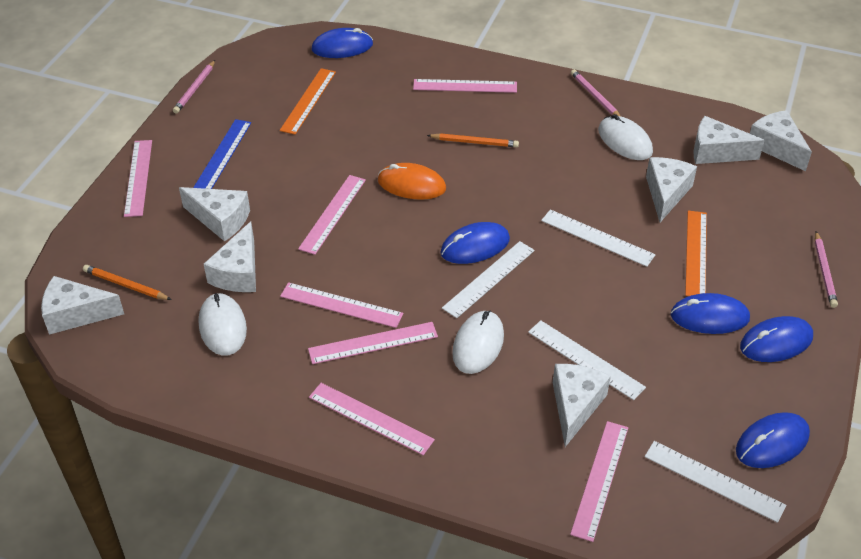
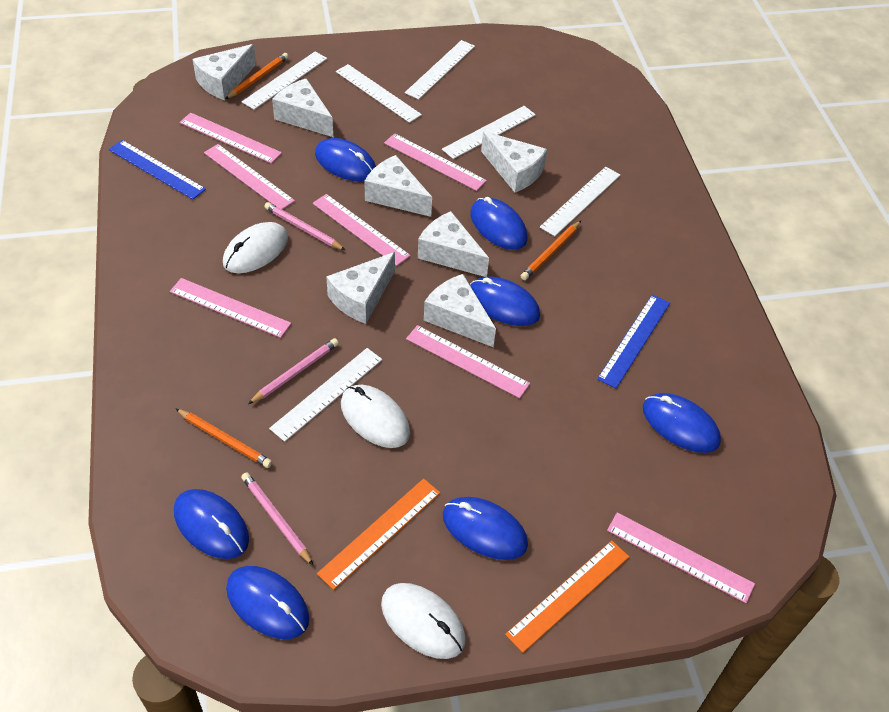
blue mouse: [311,28,373,58] [440,222,510,264] [671,293,750,334] [736,412,810,468] [740,316,813,362] = 5 -> [174,489,249,559] [226,566,310,639] [315,138,376,181] [443,497,528,560] [470,277,540,326] [471,197,528,250] [643,393,721,453] = 7
blue ruler: [193,119,251,189] = 1 -> [109,140,206,200] [597,295,670,388] = 2
orange mouse: [378,163,446,200] = 1 -> none = 0
orange pencil: [83,265,172,300] [427,133,519,147] = 2 -> [175,408,272,468] [225,53,289,99] [521,221,581,280] = 3
white ruler: [442,241,535,318] [528,320,646,400] [541,209,656,267] [645,441,786,523] = 4 -> [242,52,327,110] [269,348,382,442] [336,64,422,123] [405,40,475,100] [442,106,536,159] [540,167,620,236] = 6

